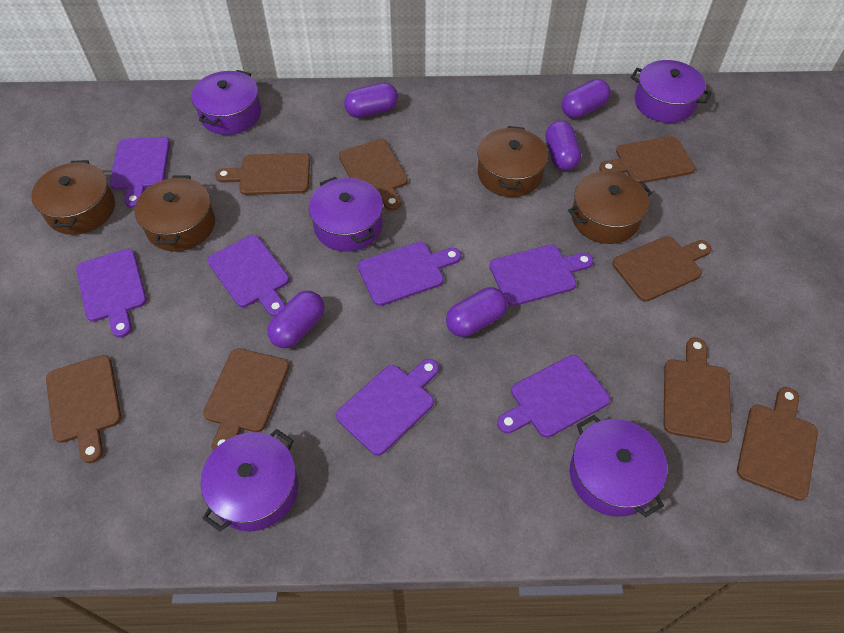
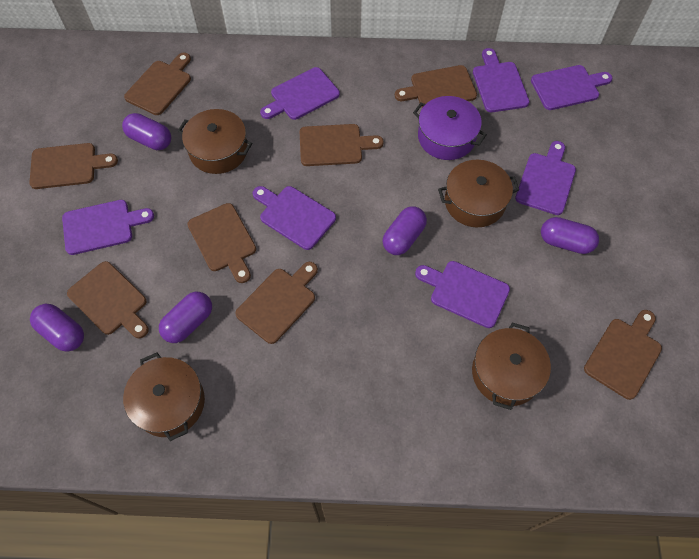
purple pot: [191,70,261,135] [201,429,298,531] [309,177,383,252] [570,415,667,517] [631,60,711,123] = 5 -> [413,96,487,160] = 1

